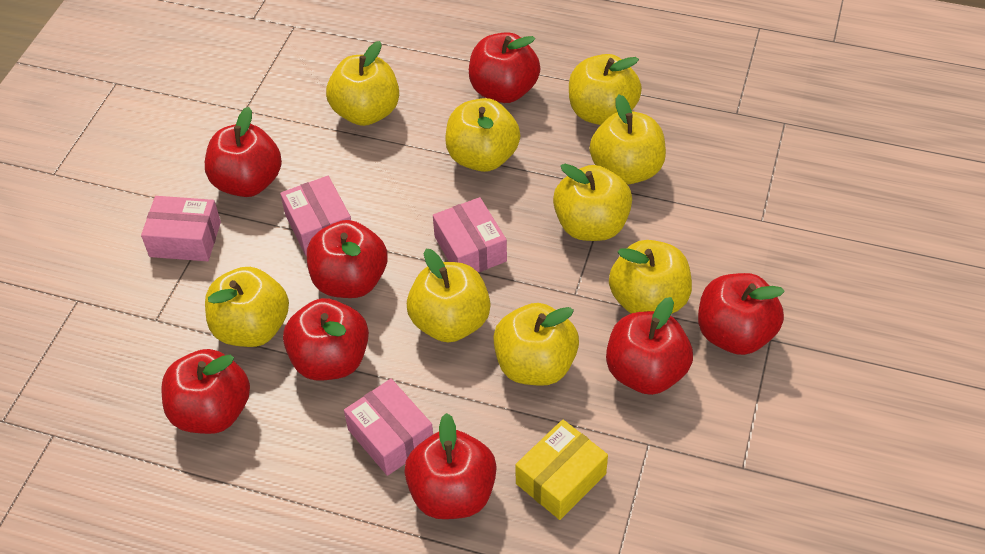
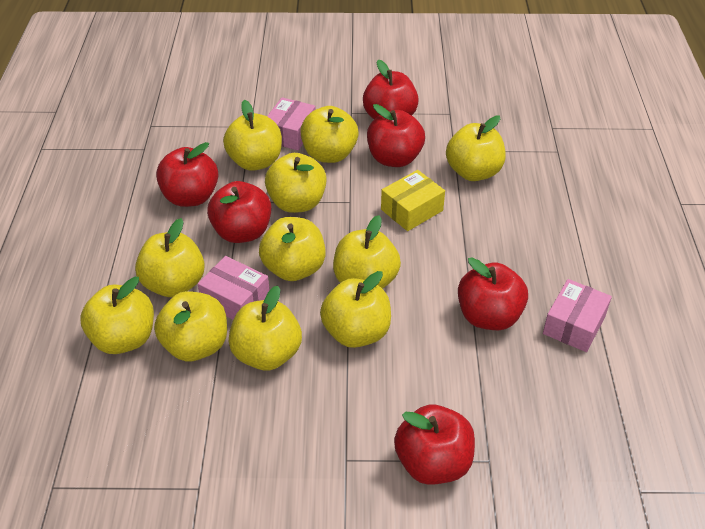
pink box: [141,196,221,261] [280,176,351,256] [344,379,433,476] [433,197,507,272] = 4 -> [198,256,270,320] [267,97,315,150] [543,279,612,352] = 3
red apple: [161,349,250,434] [205,107,282,197] [283,298,369,380] [307,220,388,298] [404,413,497,519] [469,32,540,103] [606,297,693,395] [698,273,785,355] = 8 -> [156,142,218,207] [207,181,271,243] [363,60,419,119] [367,104,425,167] [394,405,475,485] [458,257,528,330] = 6
yellow apple: [205,267,289,347] [326,41,399,126] [407,249,490,343] [445,98,520,172] [493,303,579,386] [553,164,632,241] [569,54,642,125] [590,95,666,185] [609,240,692,313] = 9 -> [80,277,154,354] [135,218,205,297] [154,291,227,362] [223,100,282,171] [229,286,302,371] [259,217,326,281] [265,153,327,213] [300,106,359,163] [320,271,391,348] [333,215,401,289] [446,115,506,181] = 11

